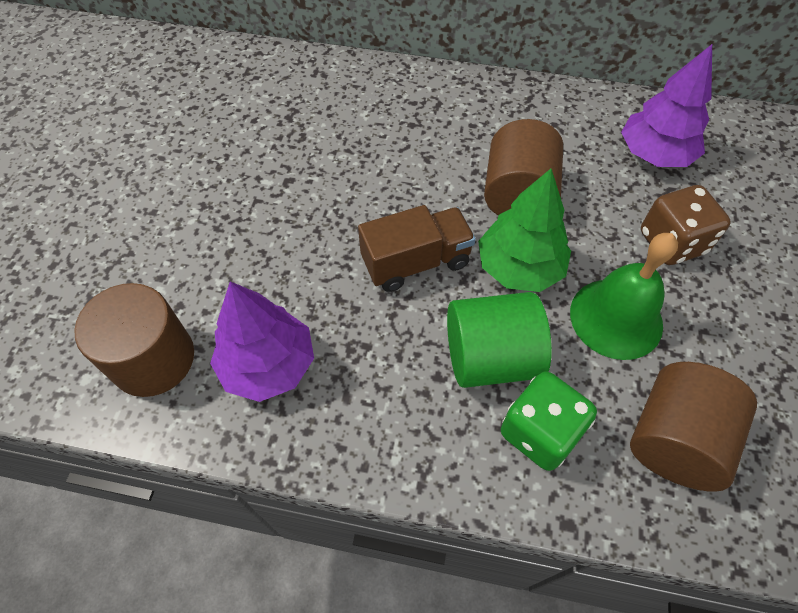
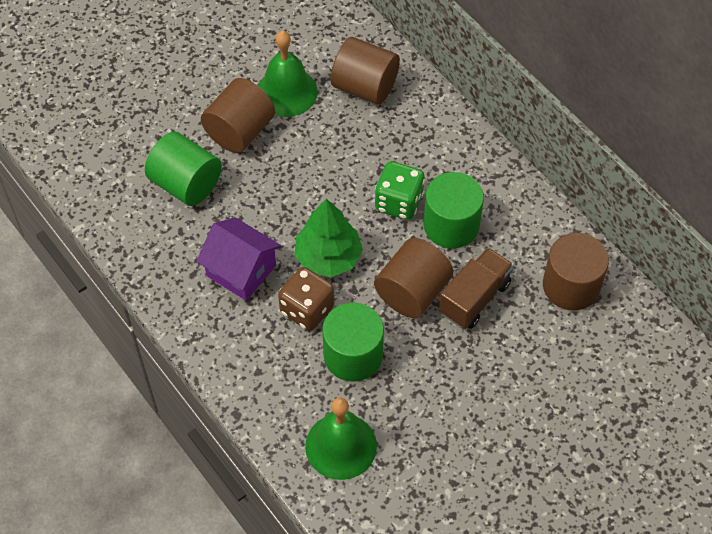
brown cylinder: [74,283,194,397] [484,119,563,216] [630,362,757,492] = 3 -> [201,78,275,153] [331,37,400,104] [374,238,453,318] [543,233,609,310] = 4
green bell: [570,233,678,360] = 1 -> [258,31,318,117] [305,397,377,480] = 2
green cylinder: [447,292,552,388] = 1 -> [145,132,222,206] [322,303,384,382] [424,172,484,248] = 3
purple house: none = 0 -> [196,217,281,301] = 1
purple tree: [210,281,314,402] [621,44,712,167] = 2 -> none = 0

